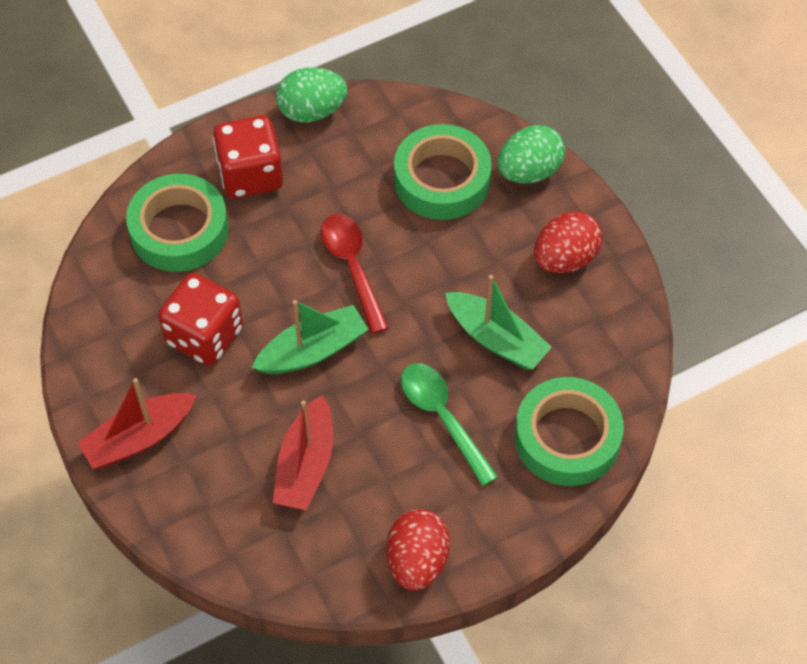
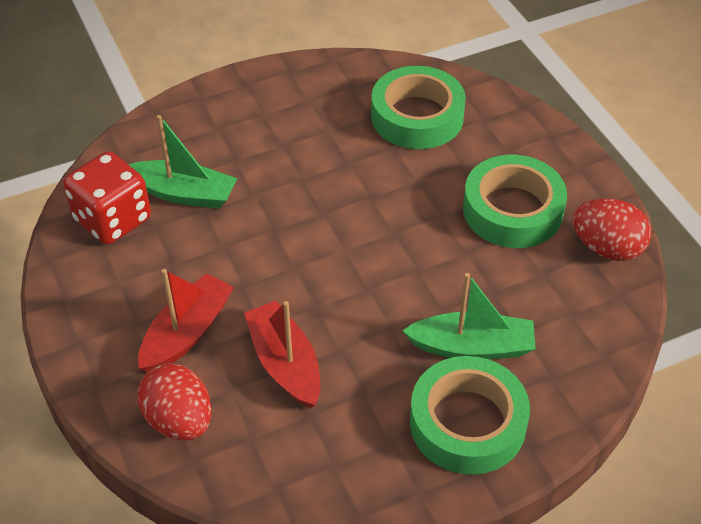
green egg: [276,67,348,123] [497,125,565,184] = 2 -> none = 0
green spoon: [401,363,498,486] = 1 -> none = 0
red dice: [158,273,243,366] [213,116,283,198] = 2 -> [63,151,151,244] = 1
red spoon: [321,214,389,334] = 1 -> none = 0

